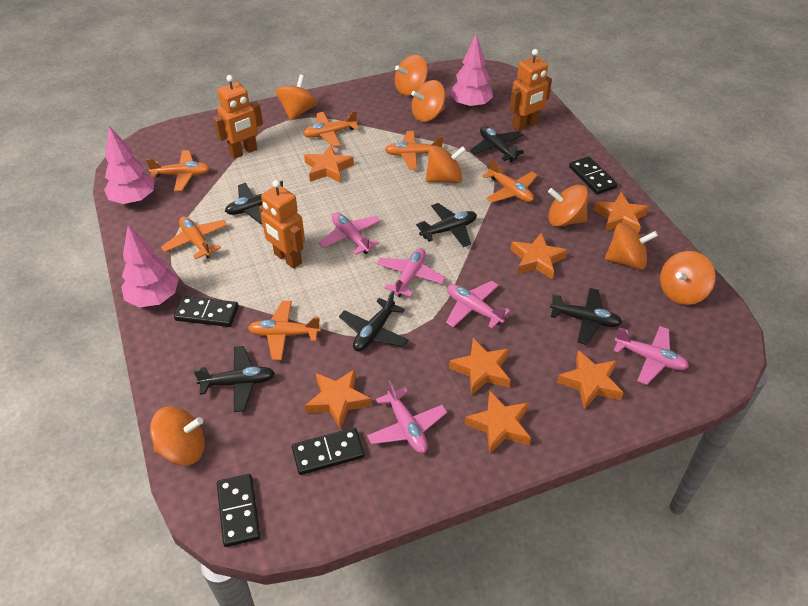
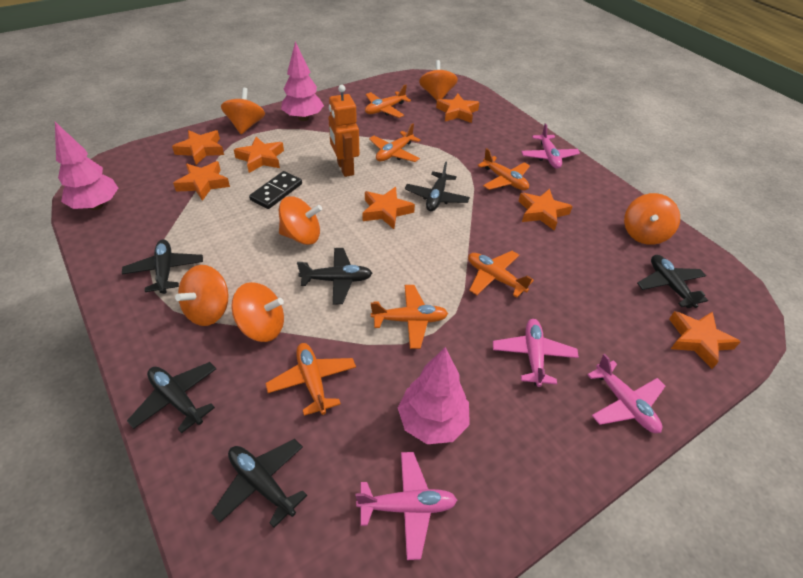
black domino: [174,296,239,327] [217,474,260,547] [292,428,365,475] [569,157,617,195] = 4 -> [249,171,302,209] = 1
orange robot: [213,75,263,159] [259,180,305,269] [509,49,552,131] = 3 -> [328,85,359,177] = 1
orange spinning top: [150,406,205,466] [276,74,317,120] [395,55,428,95] [411,80,446,122] [426,145,466,184] [548,185,588,227] [605,223,658,270] [660,251,716,305] = 8 -> [175,265,228,326] [221,88,265,134] [231,282,284,342] [279,196,322,245] [419,60,458,101] [624,193,680,245] = 6
pink plane: [319,213,380,255] [367,380,447,453] [376,248,446,297] [446,281,510,328] [613,326,689,385] = 5 -> [356,452,457,560] [493,319,579,387] [521,123,580,169] [587,354,665,433] = 4

